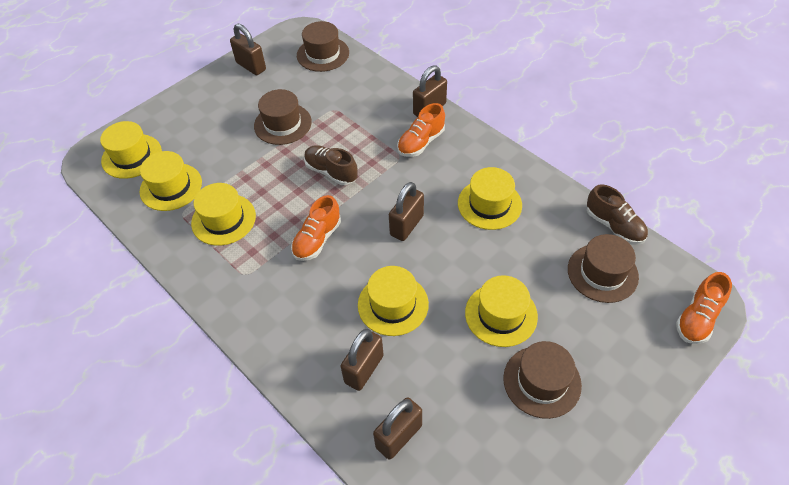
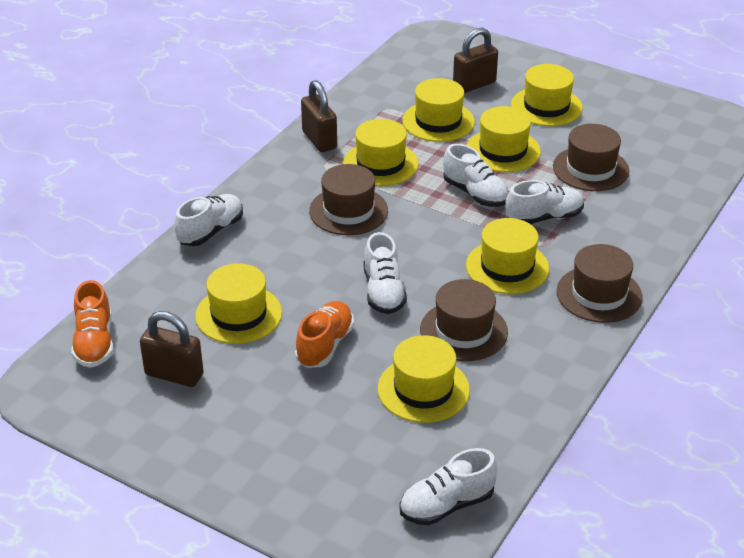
brown padlock: [230,24,266,75] [341,329,384,391] [373,397,422,460] [389,182,424,241] [413,65,447,117] = 5 -> [140,311,203,387] [301,80,337,152] [453,28,498,93] = 3
brown shoe: [304,145,357,185] [587,184,648,245] = 2 -> none = 0
orange shoe: [291,195,341,261] [397,103,445,157] [676,272,732,344] = 3 -> [71,280,114,368] [295,301,354,368] = 2
white shoe: none = 0 -> [174,194,243,246] [364,232,407,314] [400,448,498,525] [443,144,509,207] [505,180,584,224] = 5
yellow hat: [100,121,162,179] [140,151,202,211] [191,183,256,246] [358,266,429,336] [458,167,522,230] [465,275,538,347] = 6 -> [195,263,282,344] [343,119,419,186] [378,335,470,423] [402,78,475,142] [466,218,549,294] [467,106,541,172] [511,64,583,126] = 7

